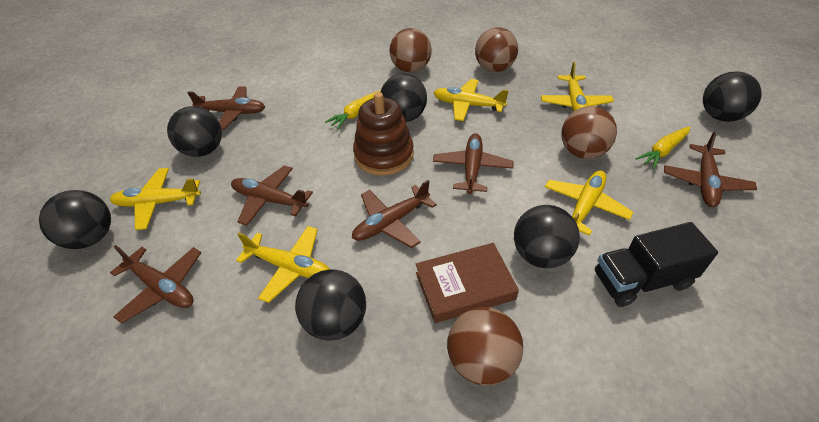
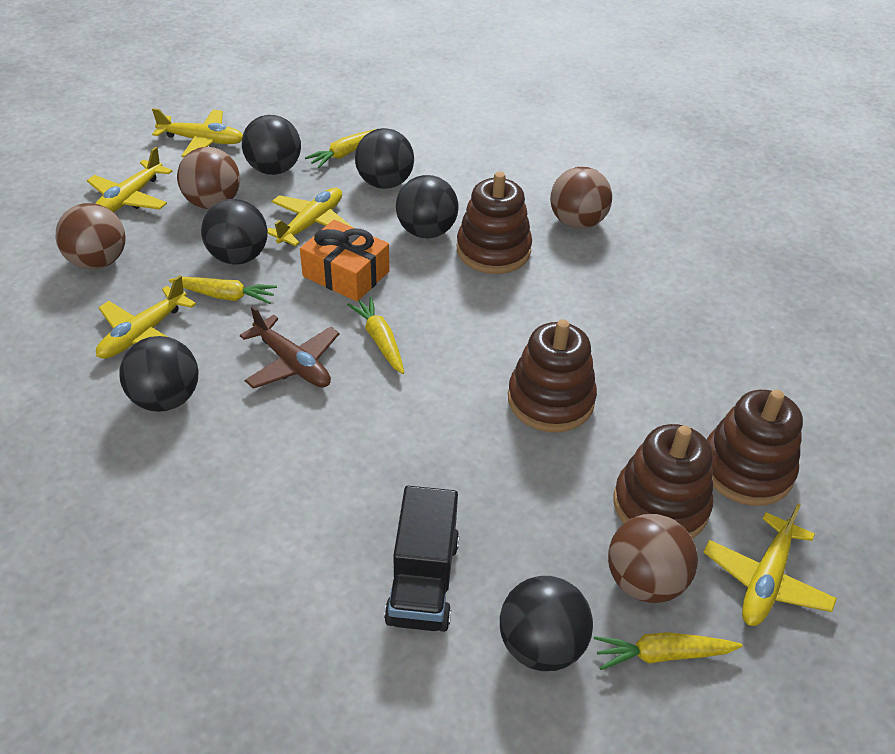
brown book: [415,243,519,323] = 1 -> none = 0
brown plane: [110,245,201,324] [187,86,265,129] [231,166,313,226] [352,180,437,248] [433,133,514,194] [664,132,757,207] = 6 -> [240,306,339,389] = 1
brown stacking toy: [353,92,414,175] = 1 -> [457,172,532,274] [508,319,597,432] [614,424,713,539] [707,390,803,506] = 4
orange gift: none = 0 -> [300,220,389,301] = 1
yellow carrot: [325,91,381,130] [635,127,690,169] = 2 -> [169,277,277,304] [305,129,376,168] [347,297,404,374] [594,632,743,670] = 4

